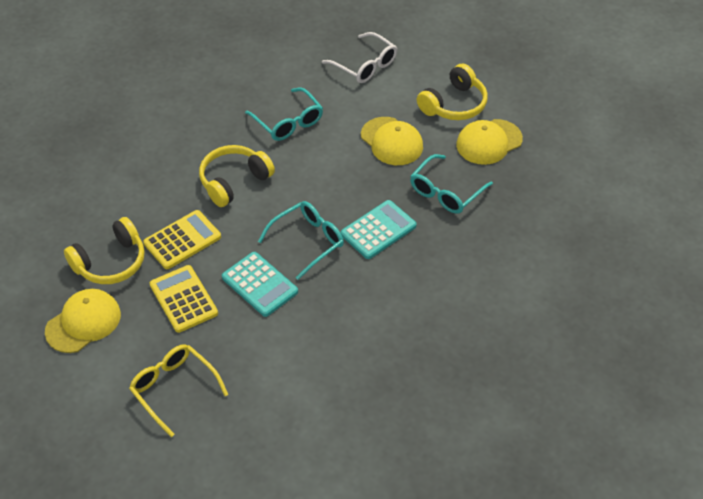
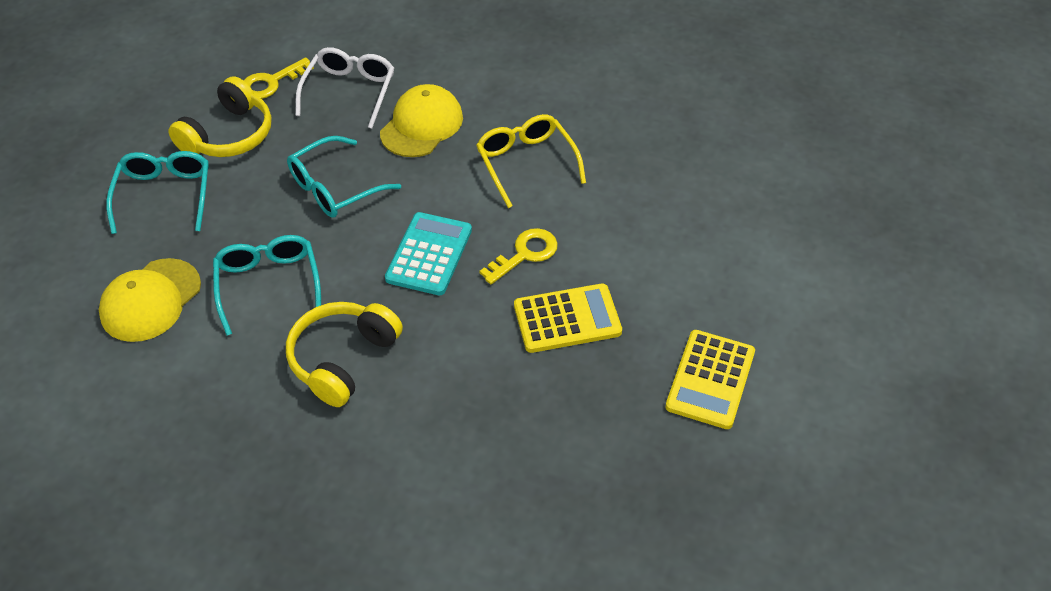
turquoise calculator: [222,252,298,317] [341,200,416,259] = 2 -> [385,212,472,295] = 1
yellow cap: [45,289,121,353] [361,117,423,165] [456,119,523,165] = 3 -> [99,258,201,342] [380,84,463,157] = 2
yellow headphones: [64,217,145,284] [199,145,275,207] [417,63,488,120] = 3 -> [168,76,271,157] [286,302,403,407] = 2
yellow key: none = 0 -> [243,57,314,99] [480,228,558,284] = 2

